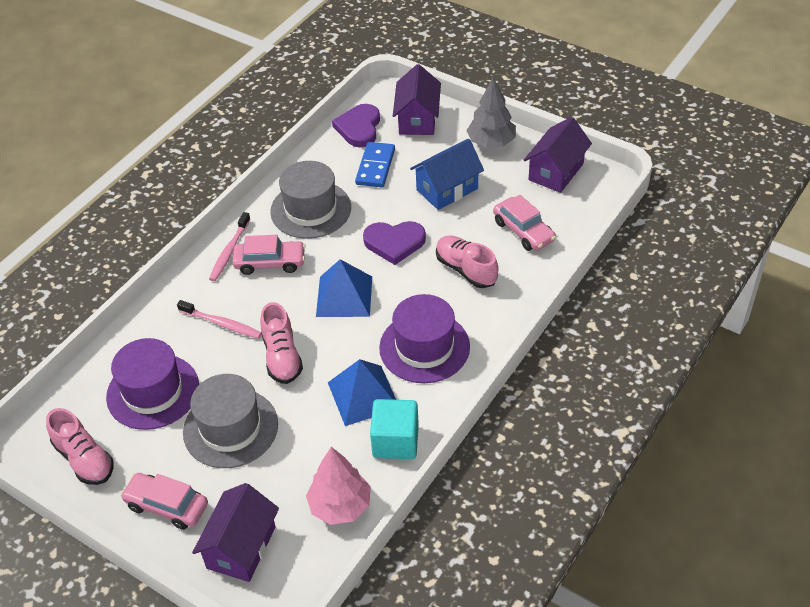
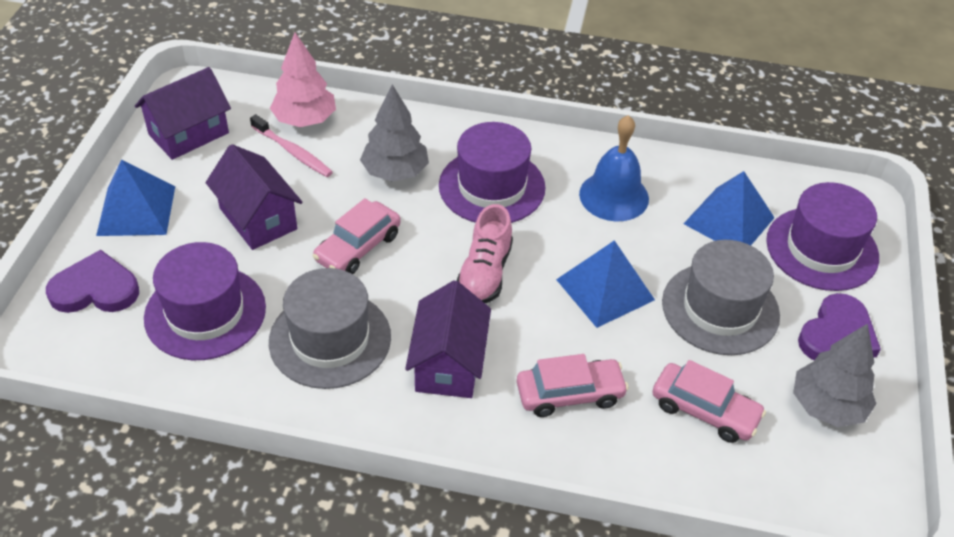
blue bell: none = 0 -> [579,115,649,221] = 1
blue domino: [355,142,395,187] = 1 -> none = 0
blue house: [410,139,484,210] = 1 -> none = 0
blue pyramid: [316,259,372,317] [328,359,396,426] = 2 -> [96,160,175,236] [556,240,655,328] [684,171,775,245] = 3
grey tree: [466,77,516,148] = 1 -> [360,84,429,182] [793,324,877,427] = 2
pink shoe: [46,408,114,485] [260,302,303,384] [436,235,498,288] = 3 -> [456,204,513,303] = 1
pink toothbrush: [177,300,262,339] [209,212,251,281] = 2 -> [250,114,333,177] = 1
purple hat: [106,338,199,430] [379,294,470,383] = 2 -> [144,242,266,360] [439,122,546,223] [766,182,879,291] = 3
turquoise cube: [370,399,419,459] = 1 -> none = 0

